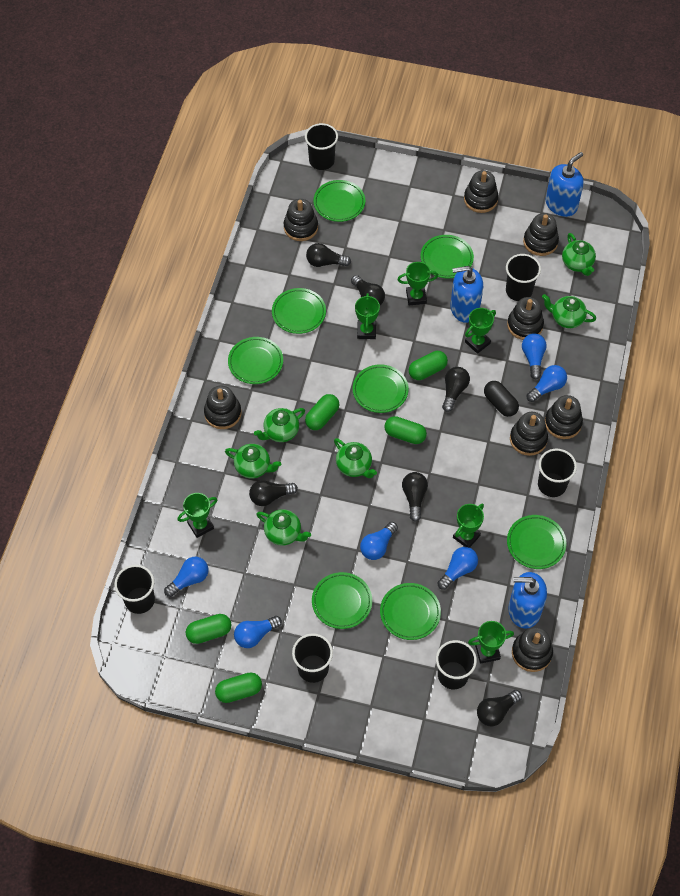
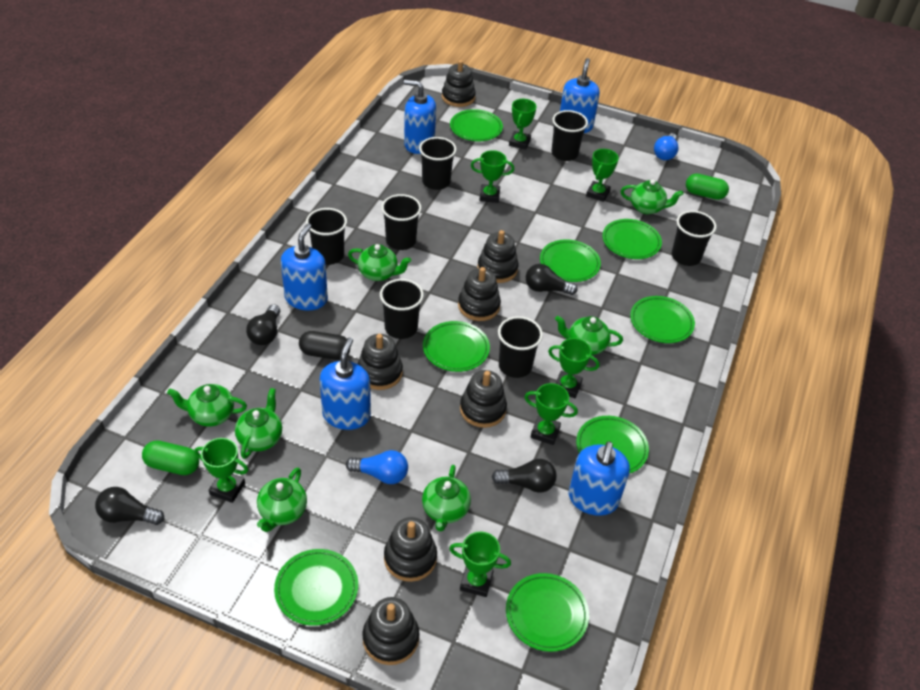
black cup: [114,565,155,614] [292,633,333,683] [305,123,338,170] [436,640,477,689] [506,254,541,301] [538,449,577,497] = 6 -> [306,208,347,265] [380,279,424,339] [381,194,421,250] [419,137,457,190] [498,316,543,378] [551,110,588,161] [672,211,716,266] = 7
black light bulb: [249,480,298,506] [306,243,351,267] [351,275,385,305] [402,472,428,522] [442,367,470,412] [477,690,522,726] = 6 -> [95,487,164,525] [246,304,280,345] [492,459,557,493] [526,264,577,295] = 4
black stacking toy: [204,385,241,429] [284,199,318,241] [464,170,499,213] [507,297,544,340] [510,412,548,456] [512,627,553,672] [523,213,559,256] [545,395,583,439] = 8 -> [358,334,403,390] [363,597,419,665] [384,517,437,582] [442,60,476,107] [458,267,501,321] [460,370,507,428] [477,230,519,283] = 7
blue light bulb: [164,557,208,597] [234,616,282,648] [360,522,398,560] [438,547,478,590] [522,333,547,379] [527,365,567,402] = 6 -> [346,450,408,484] [654,133,678,160] = 2
blue soap dispenser: [450,266,483,323] [508,572,547,629] [546,152,584,217] = 3 -> [281,223,328,310] [319,337,371,430] [403,80,436,154] [560,58,600,133] [569,441,630,516] = 5
green capsule: [186,614,231,644] [215,672,262,703] [305,394,339,430] [384,416,427,444] [409,351,448,380] = 5 -> [142,440,199,475] [686,174,729,200] = 2
green teapot: [225,444,281,479] [254,408,305,442] [256,509,311,546] [334,438,377,478] [542,294,596,328] [562,233,596,276] = 6 -> [167,384,247,427] [235,388,282,459] [257,467,307,532] [348,244,411,281] [422,465,471,531] [555,316,623,355] [621,180,683,214] = 7
green trophy: [178,493,217,538] [355,293,380,339] [397,262,438,305] [453,504,484,548] [465,308,496,354] [468,621,514,664] = 6 -> [195,438,248,503] [449,531,511,597] [471,150,514,203] [509,99,537,150] [524,383,578,445] [548,338,600,398] [586,149,619,202] = 7

